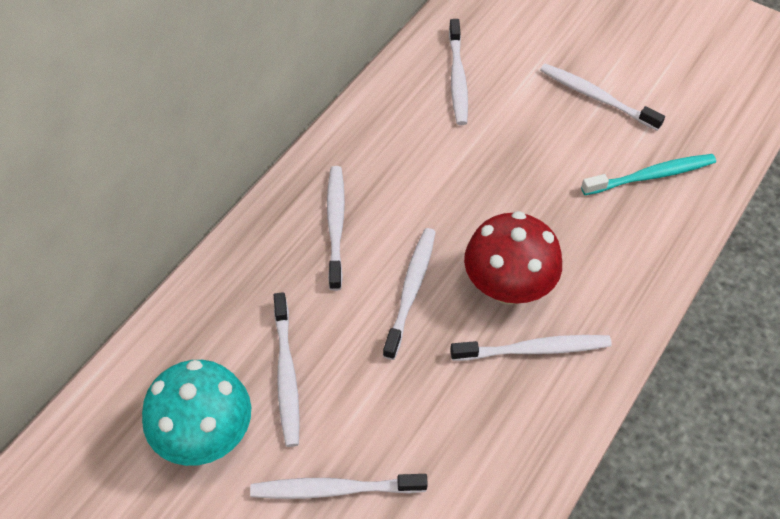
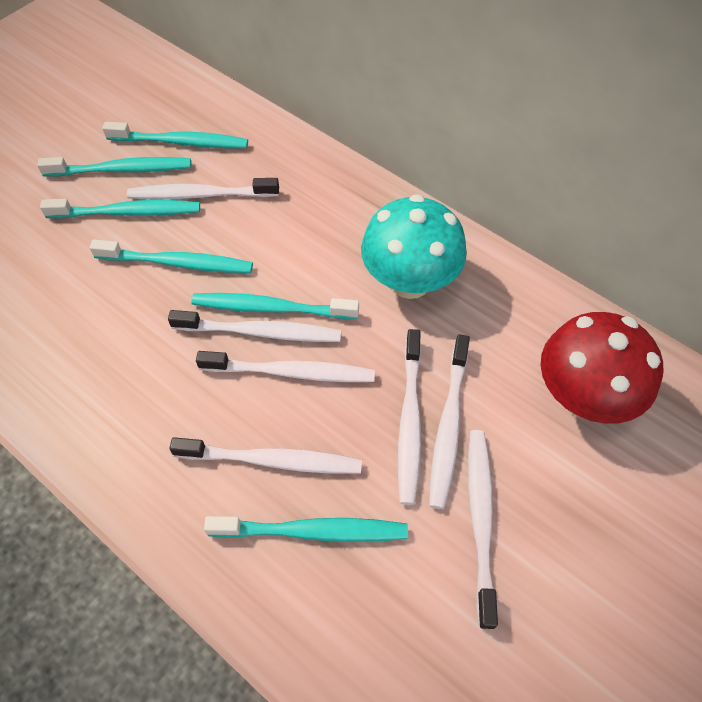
turquoise toothbrush: [581,154,716,195] = 1 -> [37,157,191,177] [40,199,200,219] [89,239,253,273] [102,122,248,148] [191,293,359,319] [204,516,408,542] = 6

